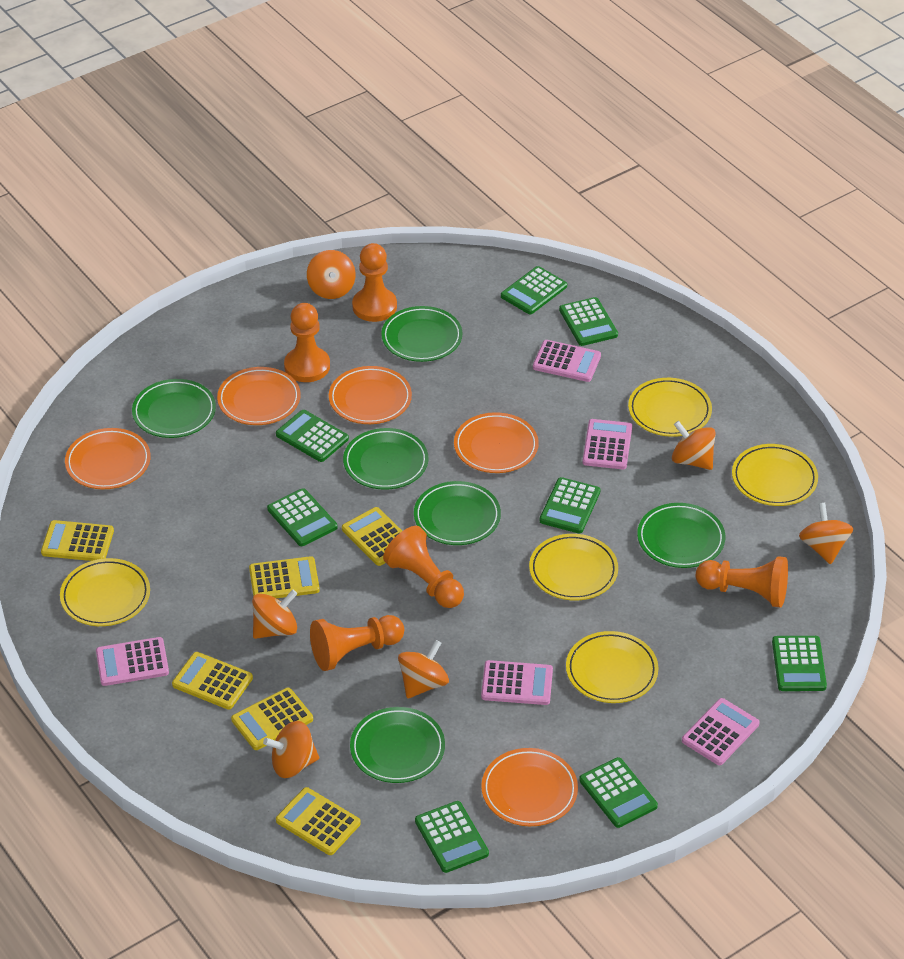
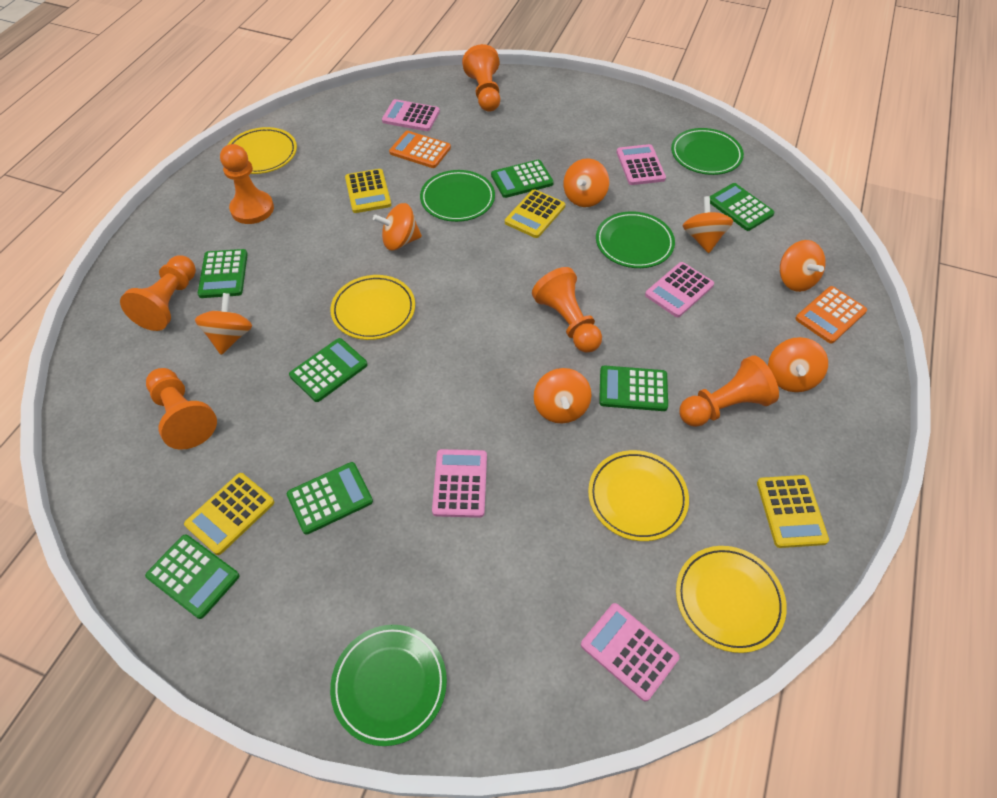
green calculator: [267,488,337,546] [276,410,349,462] [415,801,489,873] [501,266,567,314] [540,477,600,534] [559,297,618,346] [579,757,658,828] [772,636,827,691] = 8 -> [145,534,239,619] [198,249,248,298] [287,462,373,535] [289,338,367,402] [491,160,554,198] [599,365,668,411] [710,183,775,231] = 7
green plate: [132,379,216,438] [343,428,428,490] [350,707,445,783] [381,306,462,362] [414,481,501,545] [637,503,725,568] = 6 -> [330,625,447,746] [420,170,495,222] [596,211,675,268] [671,128,744,175] = 4
orange calculator: none = 0 -> [389,131,451,168] [795,286,867,344] = 2
orange pawn: [284,303,330,382] [310,615,404,671] [352,243,397,322] [383,526,464,608] [696,556,788,607] = 5 -> [120,256,196,331] [146,368,217,449] [220,144,274,224] [462,44,500,112] [532,267,602,353] [679,355,779,427] = 6
orange plate: [65,428,151,489] [217,367,301,425] [329,366,412,424] [454,412,539,473] [481,748,578,826] = 5 -> none = 0
orange spinning top: [252,589,297,639] [263,721,319,778] [307,250,356,299] [398,640,449,699] [672,421,716,470] [799,503,853,564] = 6 -> [195,293,252,355] [373,203,422,250] [534,368,592,424] [563,158,609,207] [683,196,733,253] [768,337,828,392] [780,240,826,292] = 7
yellow calculator: [41,520,114,561] [172,652,253,710] [231,688,313,750] [249,556,320,598] [276,787,361,855] [342,507,402,566] = 6 -> [184,473,274,555] [345,169,391,213] [505,189,565,238] [757,475,829,548] = 4
yellow plate: [60,558,150,626] [529,534,618,600] [566,631,658,703] [628,378,712,437] [732,444,818,506] = 5 -> [228,127,297,174] [330,275,415,340] [588,450,689,541] [676,546,787,653] = 4

